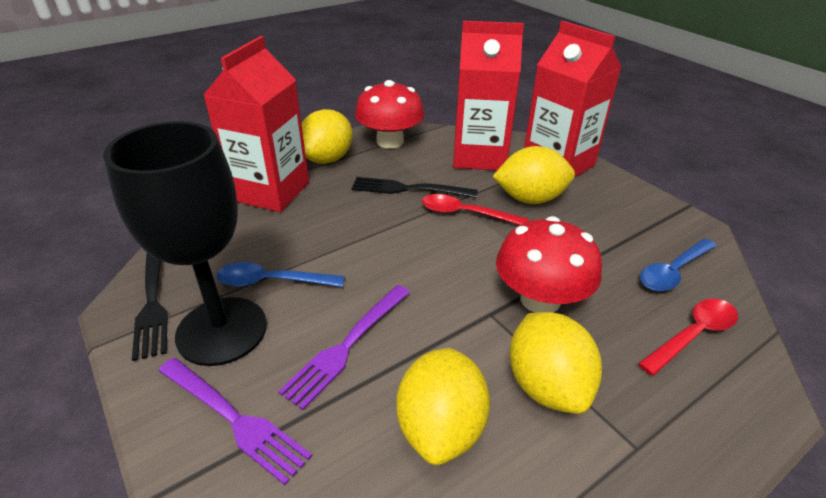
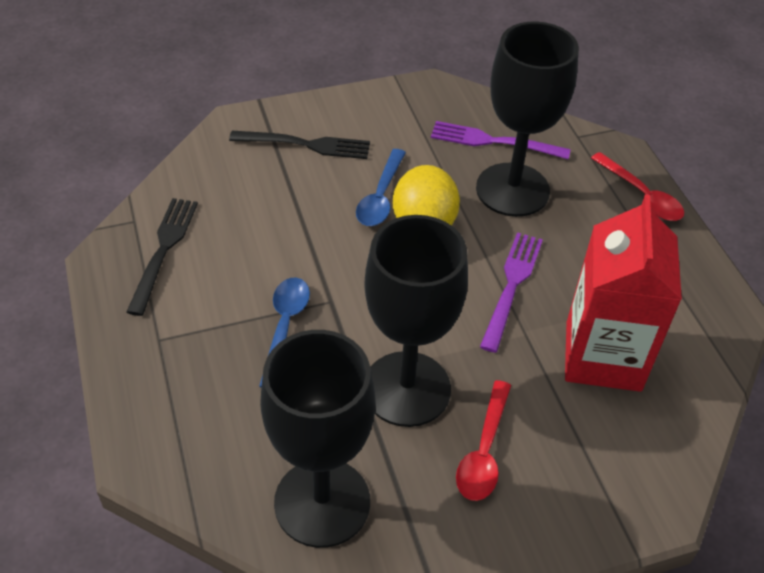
black goblet: [103,121,267,366] = 1 -> [260,330,375,548] [364,215,468,427] [476,21,579,217] = 3
red carton: [203,36,309,212] [453,21,524,170] [524,21,622,178] = 3 -> [565,194,682,392] = 1
red mushroom: [355,80,424,149] [496,216,602,313] = 2 -> none = 0
yellow lemon: [301,109,353,164] [396,348,490,465] [492,146,575,204] [509,312,602,414] = 4 -> [393,165,460,226] = 1

